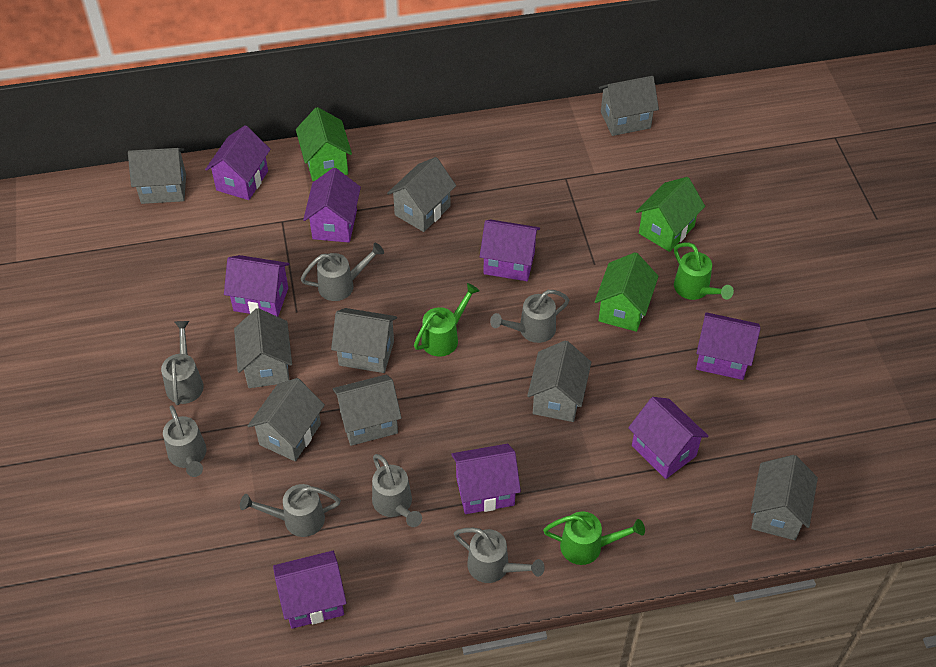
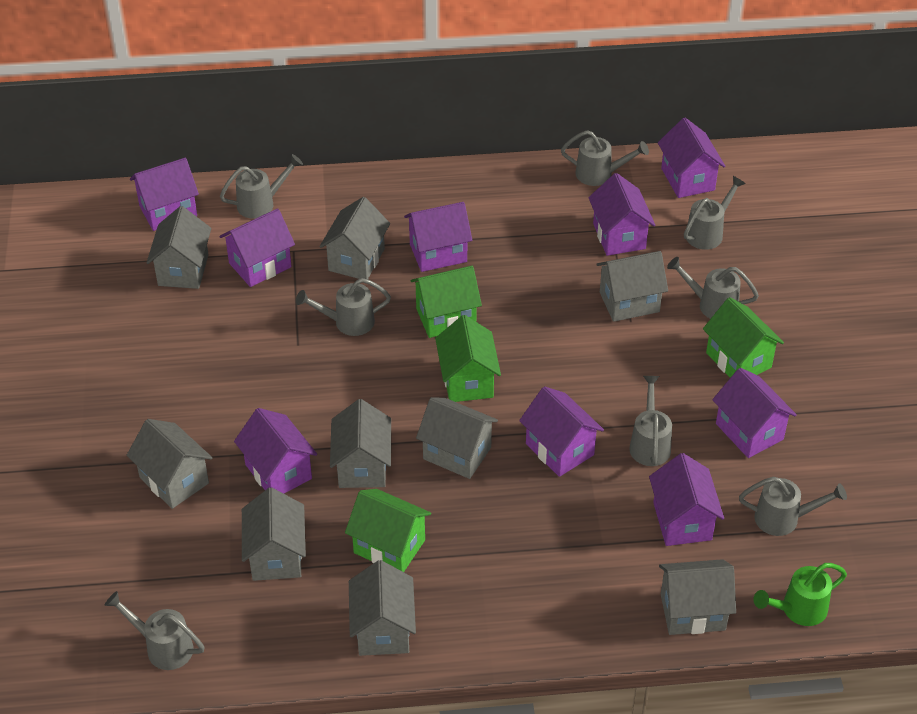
green house: [296,107,352,181] [595,252,659,332] [636,177,705,252] = 3 -> [345,489,431,572] [410,266,482,338] [435,315,501,402] [703,297,784,378] = 4
green watering can: [414,283,480,357] [543,512,645,565] [674,243,734,300] = 3 -> [753,563,847,626] = 1
grey watering can: [161,321,204,405] [163,405,206,477] [240,484,341,537] [301,243,384,301] [372,454,422,527] [454,528,545,583] [490,290,570,343] = 7 -> [105,591,205,670] [220,154,303,219] [296,278,391,336] [561,130,649,186] [629,376,672,466] [667,257,759,319] [684,176,746,250] [739,477,847,536] = 8
purple house: [205,125,271,200] [224,255,289,317] [273,551,347,629] [303,168,361,243] [451,444,521,514] [480,219,540,281] [628,397,708,479] [696,312,761,380] = 8 -> [130,158,199,231] [220,208,295,287] [234,408,317,494] [404,202,472,272] [519,386,604,477] [588,173,655,256] [649,453,724,546] [658,118,725,198] [712,368,797,458] = 9

